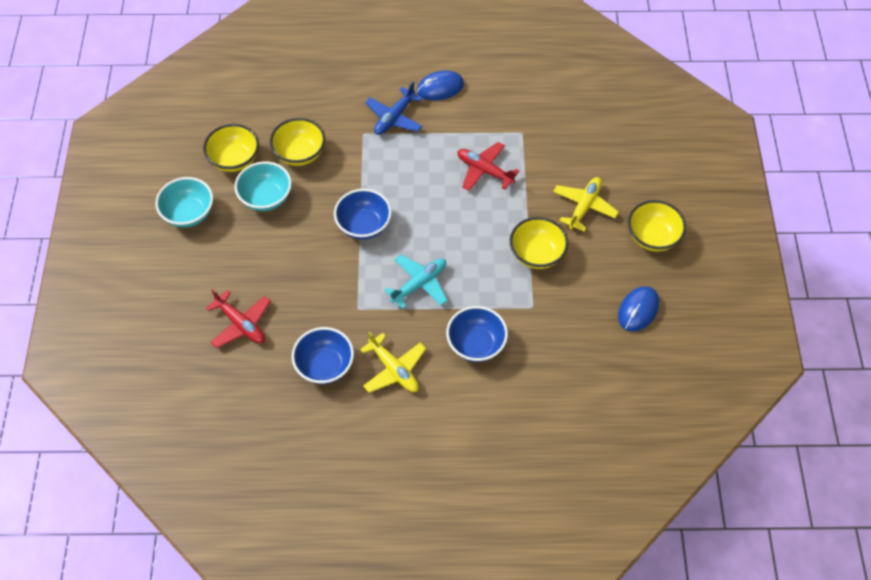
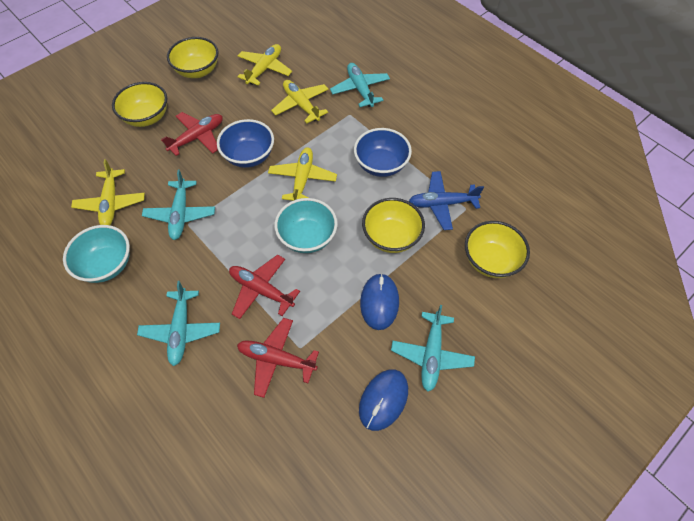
blue bowl: [291,327,354,384] [334,189,392,240] [446,306,508,362] = 3 -> [217,119,274,168] [354,128,412,177] = 2
red plane: [206,289,271,348] [457,142,519,191] = 2 -> [161,112,223,156] [229,255,300,319] [237,318,319,398] = 3
turquoise plane: [384,255,448,309] = 1 -> [137,281,220,366] [142,170,215,240] [330,63,390,107] [391,305,475,392] = 4
yellow plane: [360,331,426,393] [553,177,619,232] = 2 -> [71,159,145,225] [237,44,292,85] [268,148,337,201] [271,80,329,123] = 4

